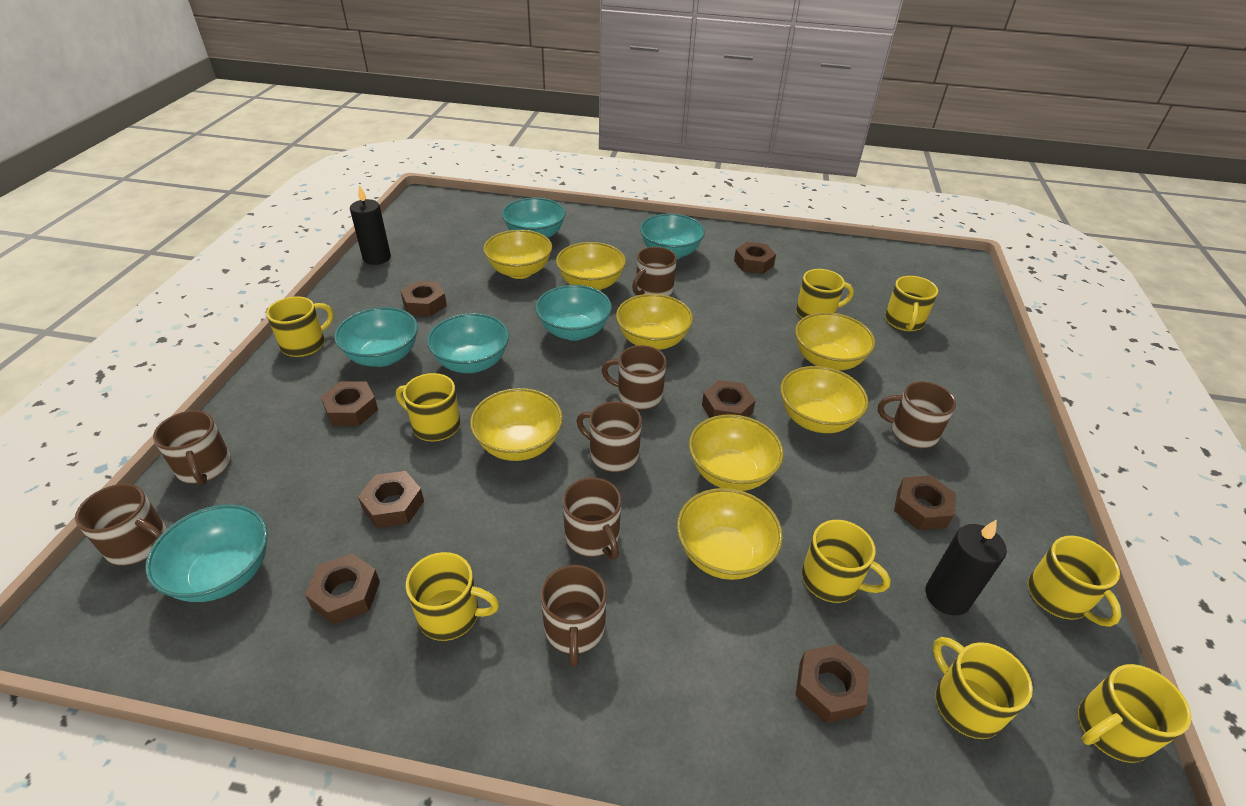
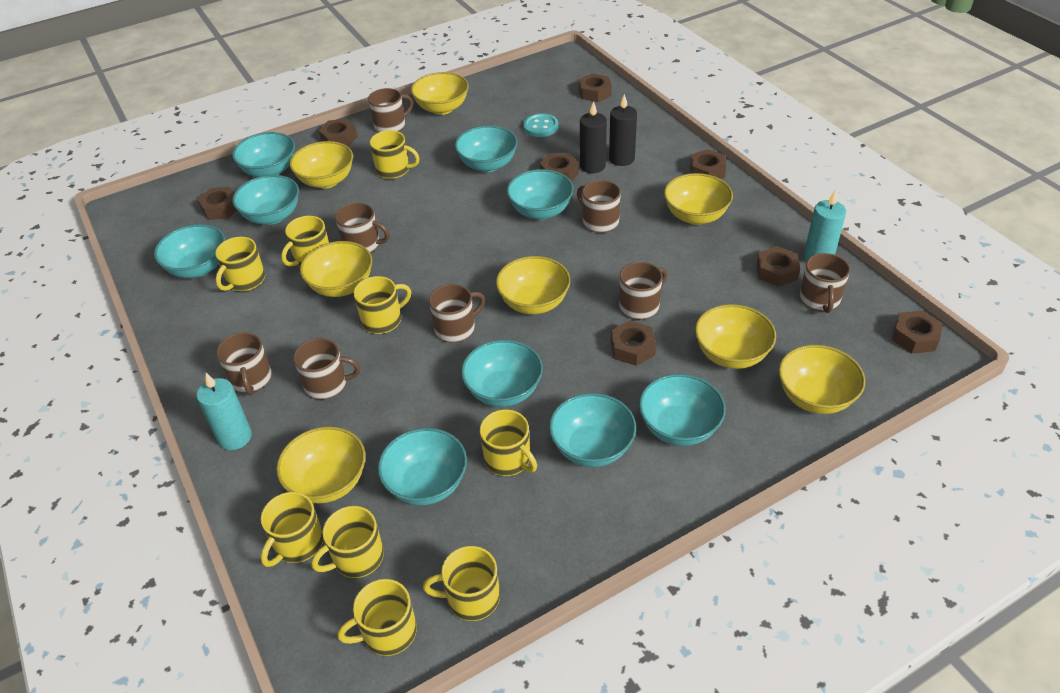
turquoise bowl: [145,504,268,602] [334,307,418,367] [427,313,509,373] [502,198,566,238] [536,285,612,341] [640,213,705,259] = 6 -> [154,224,225,278] [232,132,295,177] [232,175,299,225] [378,428,467,505] [455,125,518,172] [461,340,543,407] [507,169,574,220] [549,393,636,467] [639,374,726,446] = 9
turquoise button: none = 0 -> [523,113,558,137] = 1
turquoise candle: none = 0 -> [197,373,252,450] [804,190,846,261] = 2

